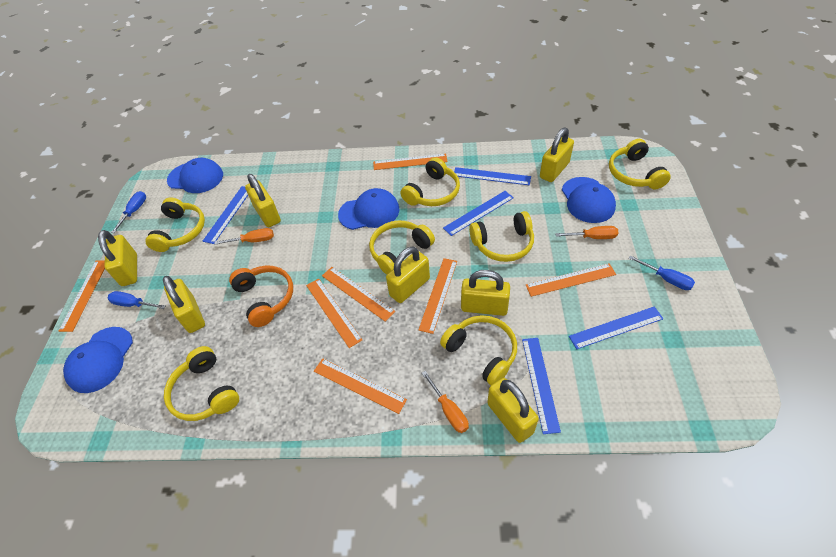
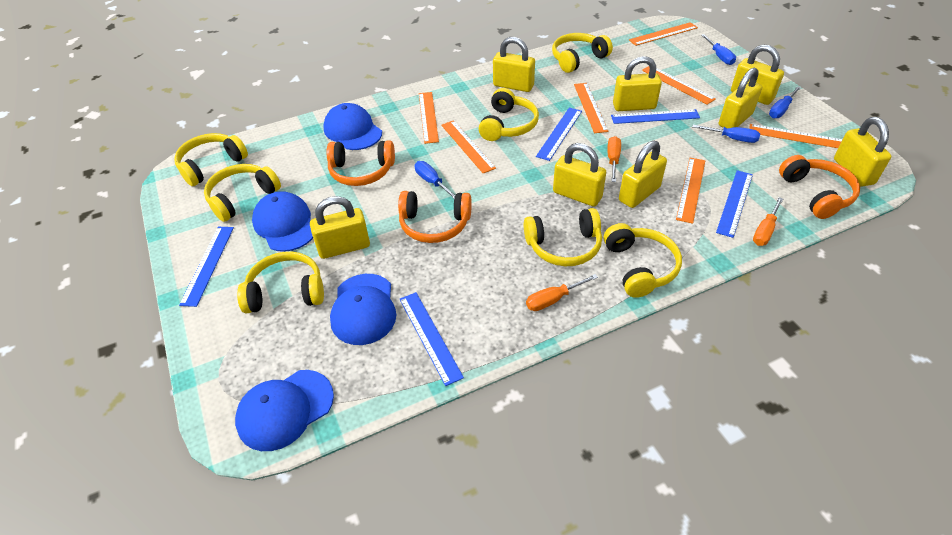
blue screwdriver: [107,291,165,309] [111,191,146,233] [629,255,695,290] = 3 -> [415,161,455,199] [692,125,760,143] [701,34,736,65] [769,86,801,119] = 4
orange headphones: [229,265,293,327] = 1 -> [327,141,395,186] [398,191,472,243] [779,155,860,219] = 3
yellow padlock: [98,230,137,286] [163,276,205,333] [245,174,281,227] [386,247,430,303] [461,270,510,316] [487,378,539,443] [540,128,574,182] = 7 -> [310,196,370,259] [493,37,535,92] [553,143,606,207] [613,56,662,111] [619,141,667,208] [719,68,762,128] [731,44,784,105] [834,117,892,187] = 8

